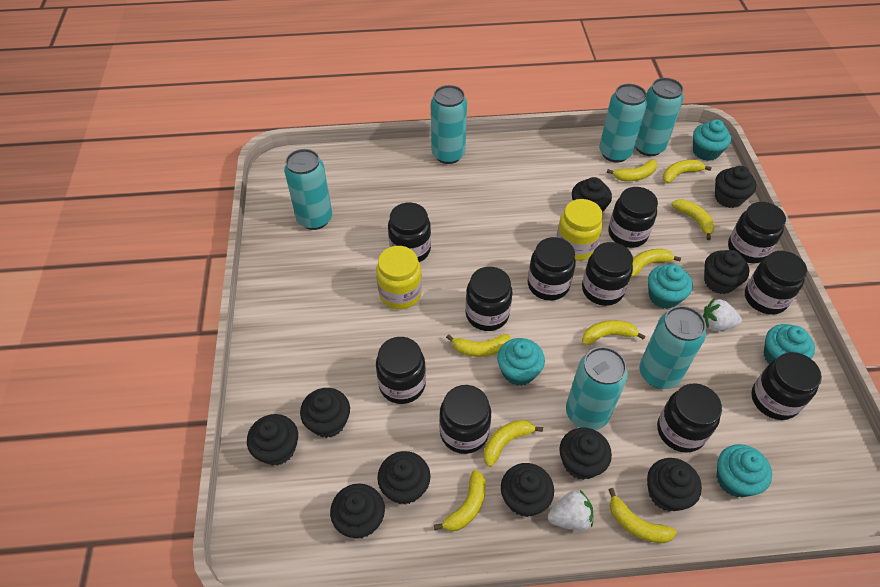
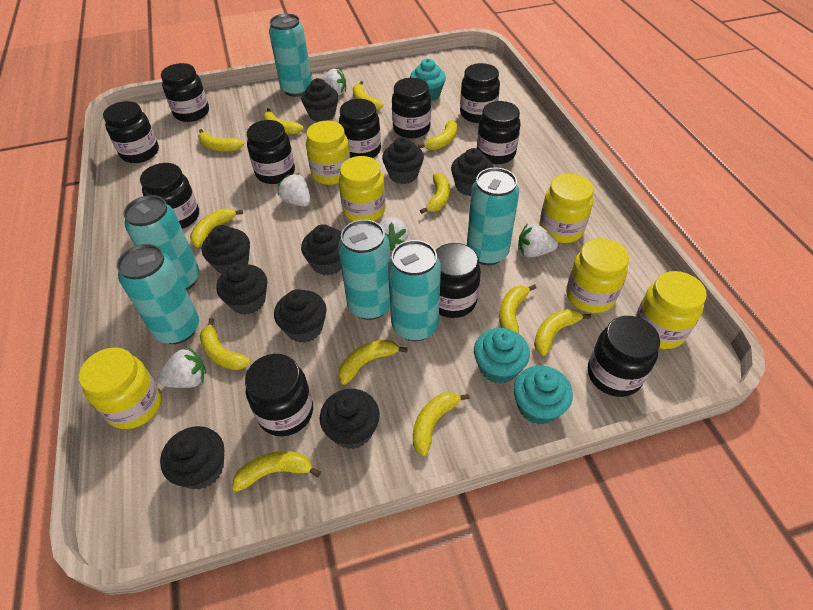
black cupcake: [247,414,298,466] [300,388,350,438] [330,483,385,539] [377,451,431,505] [501,463,554,517] [559,428,612,480] [572,177,612,213] [647,458,702,511] [704,250,749,294] [715,166,756,208] = 10 -> [160,426,224,490] [202,225,250,274] [216,262,267,315] [274,289,327,343] [301,78,338,122] [301,224,341,275] [320,389,380,449] [382,137,424,184] [451,148,493,196] = 9
turquoise cupcake: [497,338,545,386] [648,264,693,309] [693,119,731,161] [717,444,772,497] [764,324,815,364] = 5 -> [410,59,446,101] [474,328,530,384] [513,366,573,425] = 3
white strawberry: [548,490,593,531] [703,298,742,331] = 2 -> [157,347,206,388] [278,173,310,207] [321,69,346,95] [379,217,408,251] [518,224,558,257] = 5
yellow banana: [434,470,486,531] [446,334,510,357] [483,420,543,467] [582,320,645,345] [607,159,657,181] [608,488,677,543] [631,249,681,277] [663,160,712,183] [671,199,715,240] = 9 -> [190,208,243,247] [198,129,245,152] [200,318,251,370] [232,451,321,492] [263,108,303,134] [338,339,408,385] [353,81,383,110] [413,392,470,456] [418,120,457,150] [420,173,450,214] [499,284,536,334] [534,309,591,356] = 12
yellow jar: [376,246,422,309] [556,199,603,261] = 2 -> [79,347,162,429] [306,121,350,185] [339,156,386,221] [539,173,594,243] [566,238,629,313] [635,271,707,349] = 6

